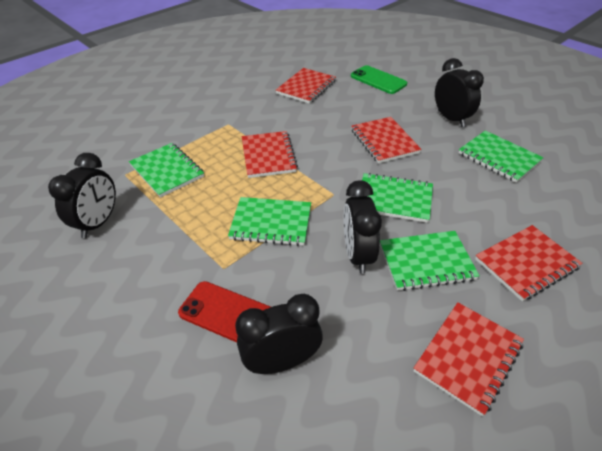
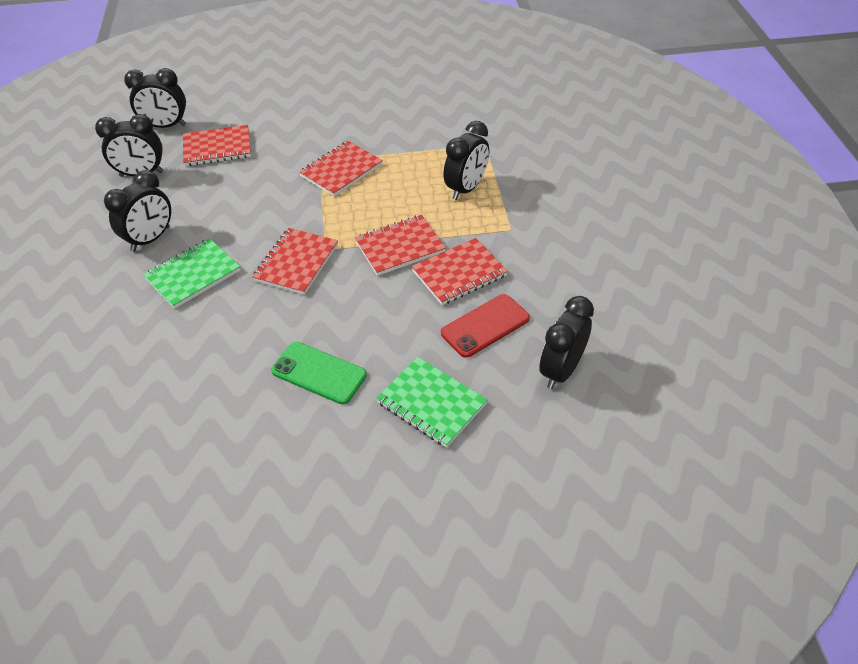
black clock: [48,153,116,238] [235,294,323,374] [343,180,382,274] [435,58,484,127] = 4 -> [95,114,164,177] [104,170,171,252] [124,68,186,128] [443,121,489,200] [539,296,594,389] = 5
green notebook: [129,143,204,198] [228,197,311,246] [362,173,433,223] [380,231,480,291] [459,130,544,183] = 5 -> [143,238,240,309] [376,357,488,448] = 2

